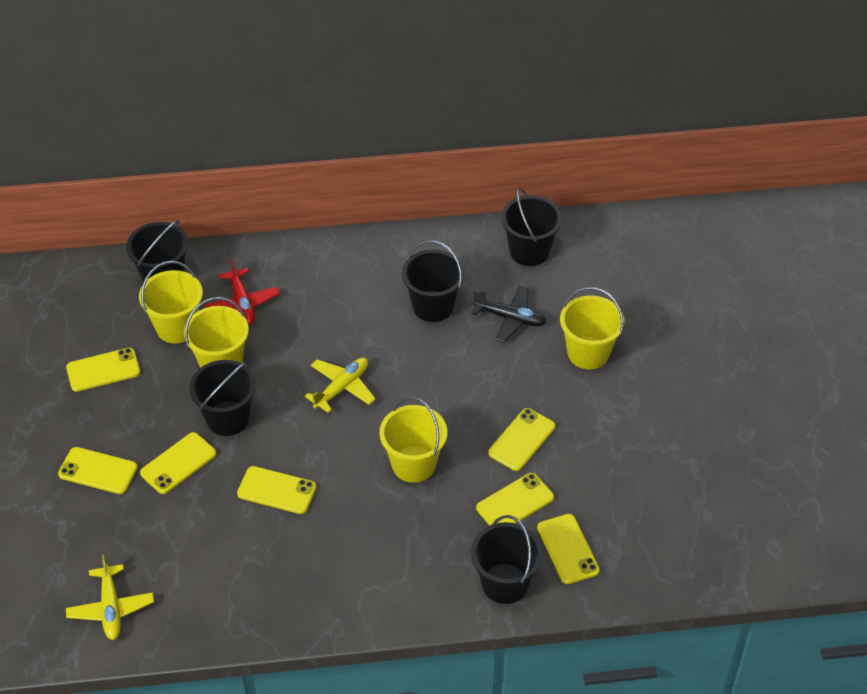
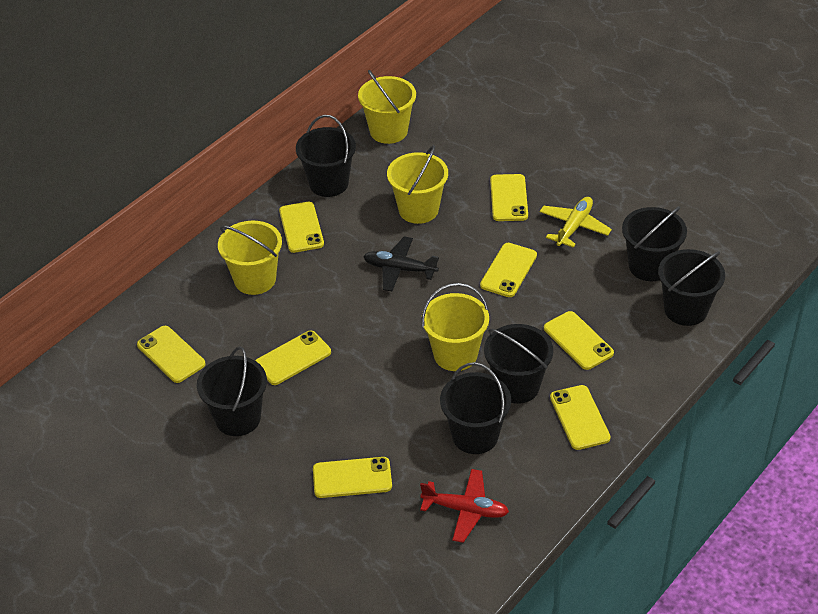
black bucket: [126,220,188,283] [189,360,256,436] [402,240,465,322] [471,515,543,604] [501,188,562,266] = 5 -> [197,346,267,436] [296,115,356,197] [440,362,511,454] [484,324,553,404] [622,206,687,281] [658,249,725,326] = 6
yellow phone: [58,447,138,494] [66,348,140,392] [140,432,216,494] [237,466,316,514] [476,473,554,526] [488,408,555,471] [537,514,600,584] = 7 -> [137,326,206,383] [255,331,331,385] [279,202,324,253] [313,457,392,498] [480,243,537,297] [490,174,528,221] [544,311,614,370] [550,385,611,450] = 8
yellow plane: [66,555,154,640] [305,357,376,413] = 2 -> [539,197,612,248] = 1

